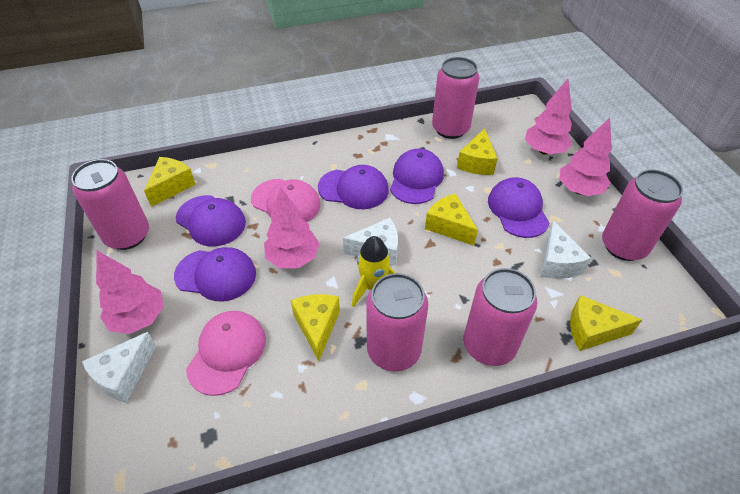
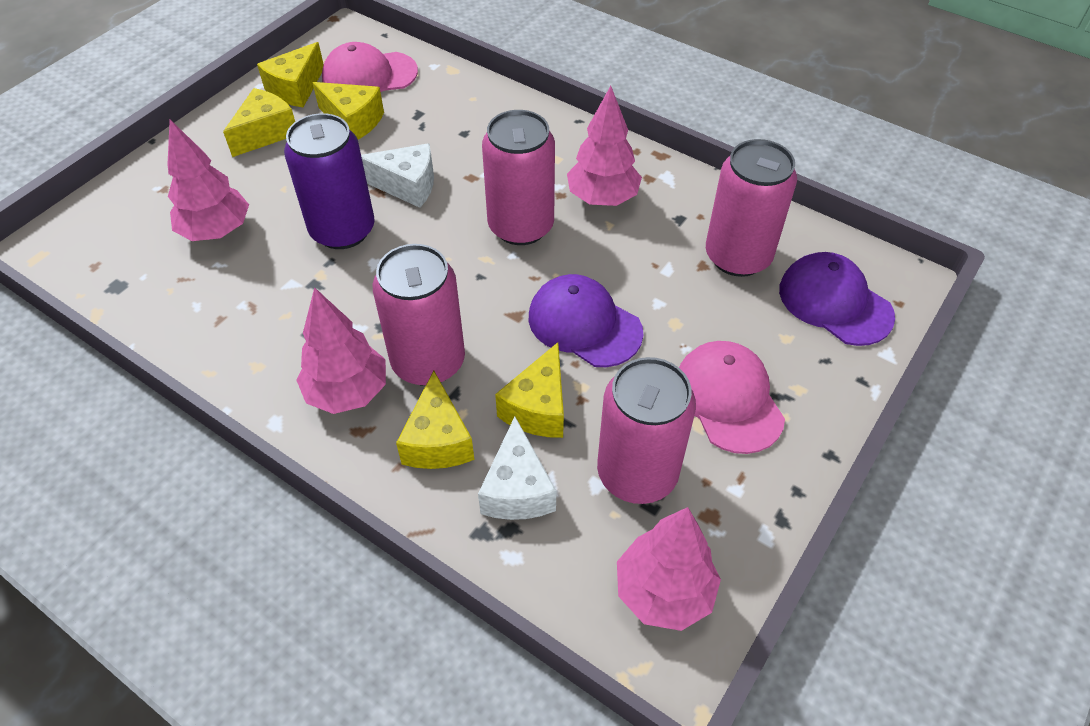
pink can: [71,159,149,250] [366,273,428,372] [432,57,479,139] [464,268,537,366] [602,170,683,261] = 5 -> [373,244,465,386] [482,110,555,245] [597,357,696,504] [706,139,797,277] = 4
purple can: none = 0 -> [284,113,375,249] = 1
purple cap: [174,247,256,302] [176,195,246,246] [318,165,389,209] [390,149,444,204] [488,177,549,238] = 5 -> [529,274,643,367] [779,252,895,346] = 2
white cheese: [82,332,156,403] [343,218,398,266] [541,221,591,279] = 3 -> [361,143,434,208] [478,417,556,520] = 2
yellow rocket: [352,236,396,307] = 1 -> none = 0

